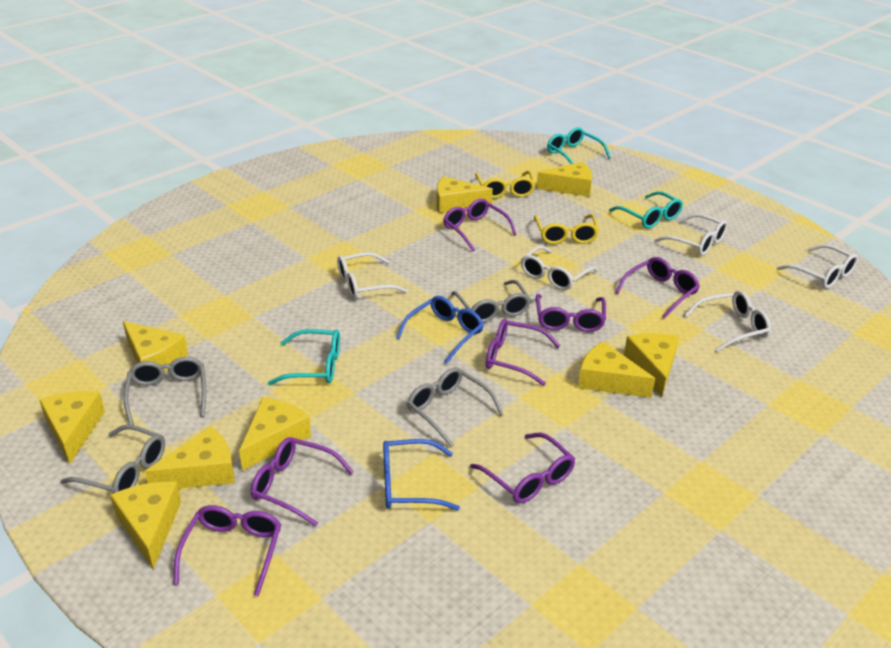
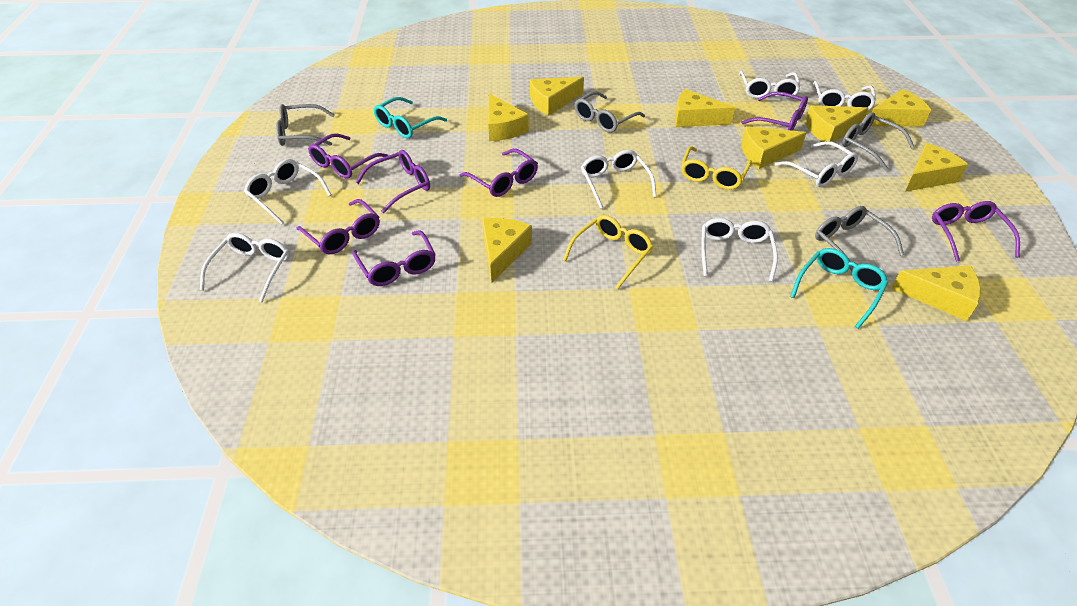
blue glasses: [383,439,460,510] [396,296,484,364] = 2 -> none = 0
turquoise glasses: [268,329,340,385] [547,127,611,164] [609,191,683,229] = 3 -> [374,97,447,138] [790,248,889,329] = 2
white glasses: [337,252,408,299] [521,246,598,290] [654,214,728,256] [684,291,771,352] [777,245,858,289] = 5 -> [200,233,290,302] [244,159,332,225] [581,150,657,209] [701,218,778,282] [739,71,801,99] [775,141,858,187] [813,81,876,110] = 7

